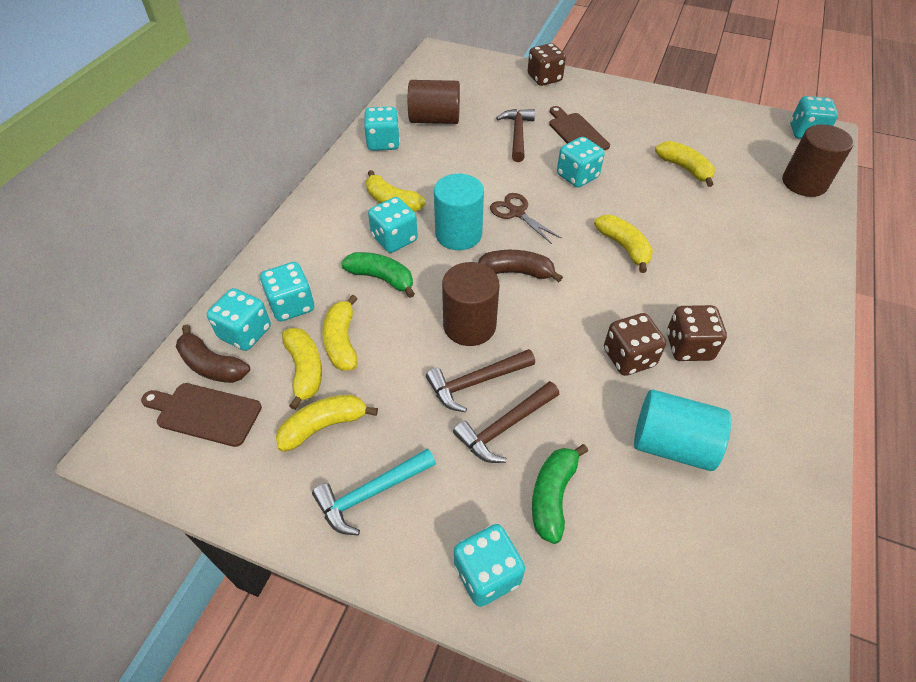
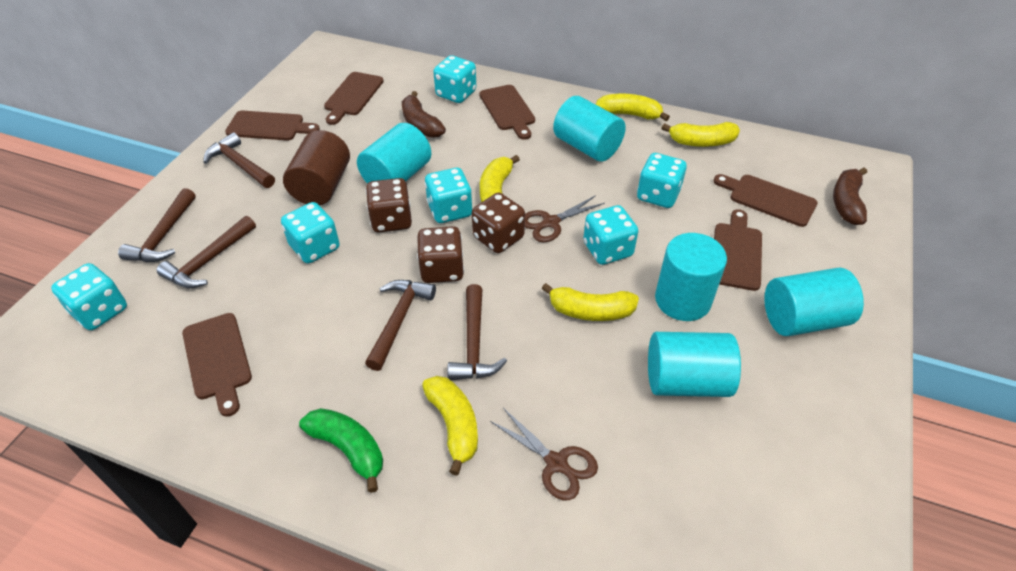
brown cutting board: [141,383,262,447] [549,106,610,150] = 2 -> [182,313,252,417] [225,111,320,140] [324,72,384,125] [479,85,535,140] [714,174,818,227] [714,209,762,291] = 6
brown cylinder: [408,80,460,124] [442,262,500,346] [782,124,854,197] = 3 -> [283,130,350,205] = 1
brown hammer: [426,349,535,412] [453,381,559,463] [496,109,535,162] = 3 -> [118,188,196,262] [157,216,256,288] [203,132,275,188] [365,280,436,371] [447,284,507,380] = 5
brown scissors: [490,193,562,244] = 1 -> [490,408,598,500] [525,195,605,242] = 2
green banana: [341,252,415,298] [532,444,588,544] = 2 -> [299,408,383,493] = 1
turquoise cylinder: [434,174,484,250] [634,390,731,471] = 2 -> [357,123,431,184] [553,96,626,162] [648,332,741,397] [655,233,727,321] [764,267,864,336] = 5
turquoise dice: [207,288,271,351] [260,262,314,322] [364,107,400,151] [368,197,418,253] [454,524,525,607] [557,137,605,187] [790,96,838,139] = 7 -> [51,263,127,330] [281,202,340,263] [425,168,472,223] [433,55,476,103] [583,205,638,265] [637,153,687,208] = 6
turquoise hammer: [312,448,436,535] = 1 -> none = 0
yellow banana: [276,394,378,452] [282,328,322,410] [323,294,357,371] [366,170,426,212] [594,215,653,273] [655,141,715,187] = 6 -> [422,376,478,476] [480,155,520,202] [542,283,639,321] [596,94,670,121] [661,122,740,147] = 5

